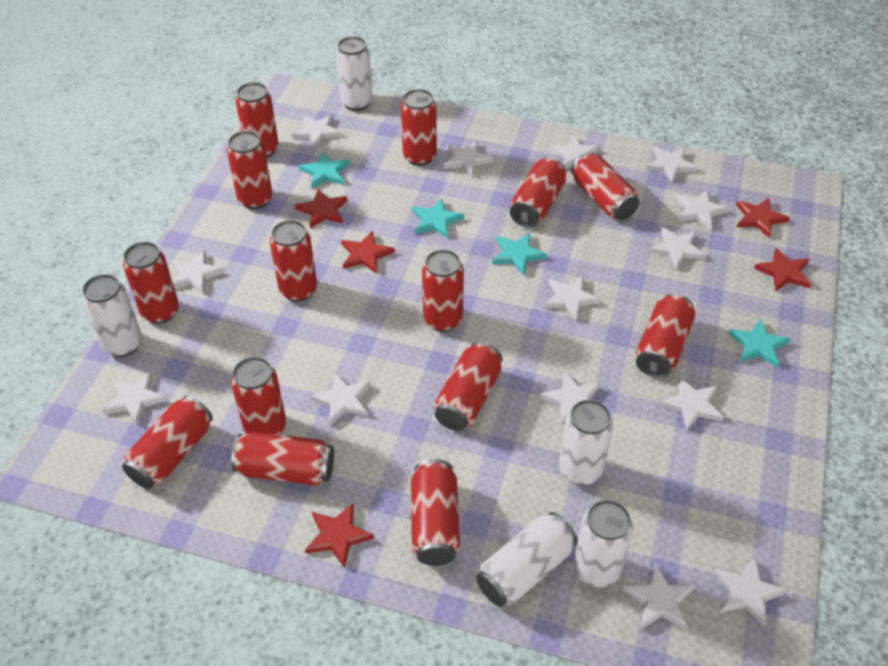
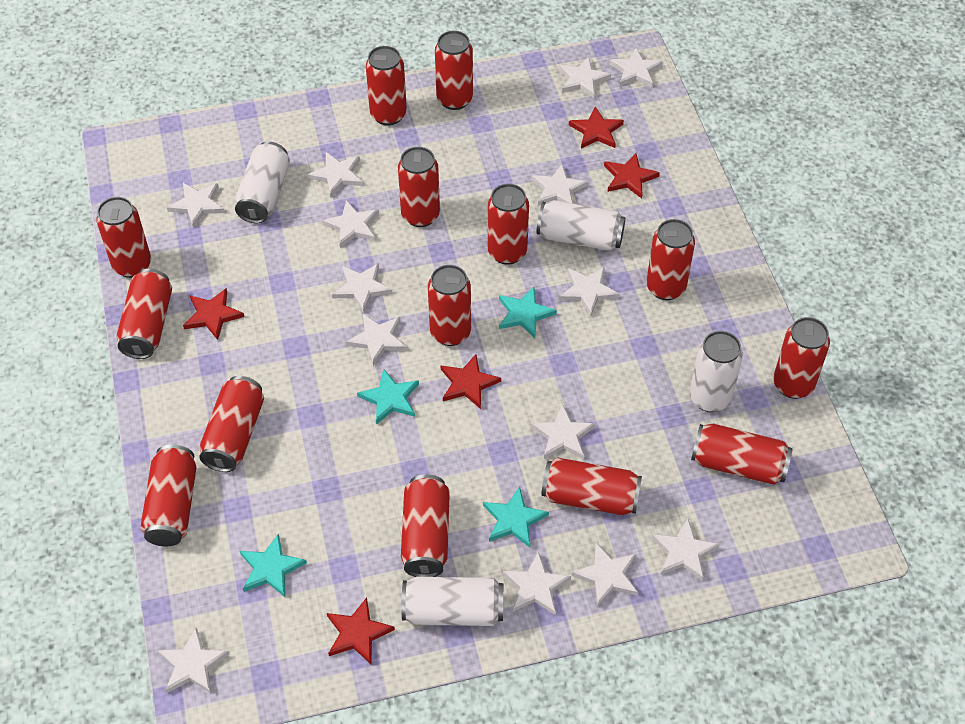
white can: [82,274,142,357] [336,36,373,111] [476,512,577,607] [559,399,613,485] [574,500,633,587] = 5 -> [235,142,290,223] [401,577,503,626] [537,200,625,251] [690,331,743,412] = 4

